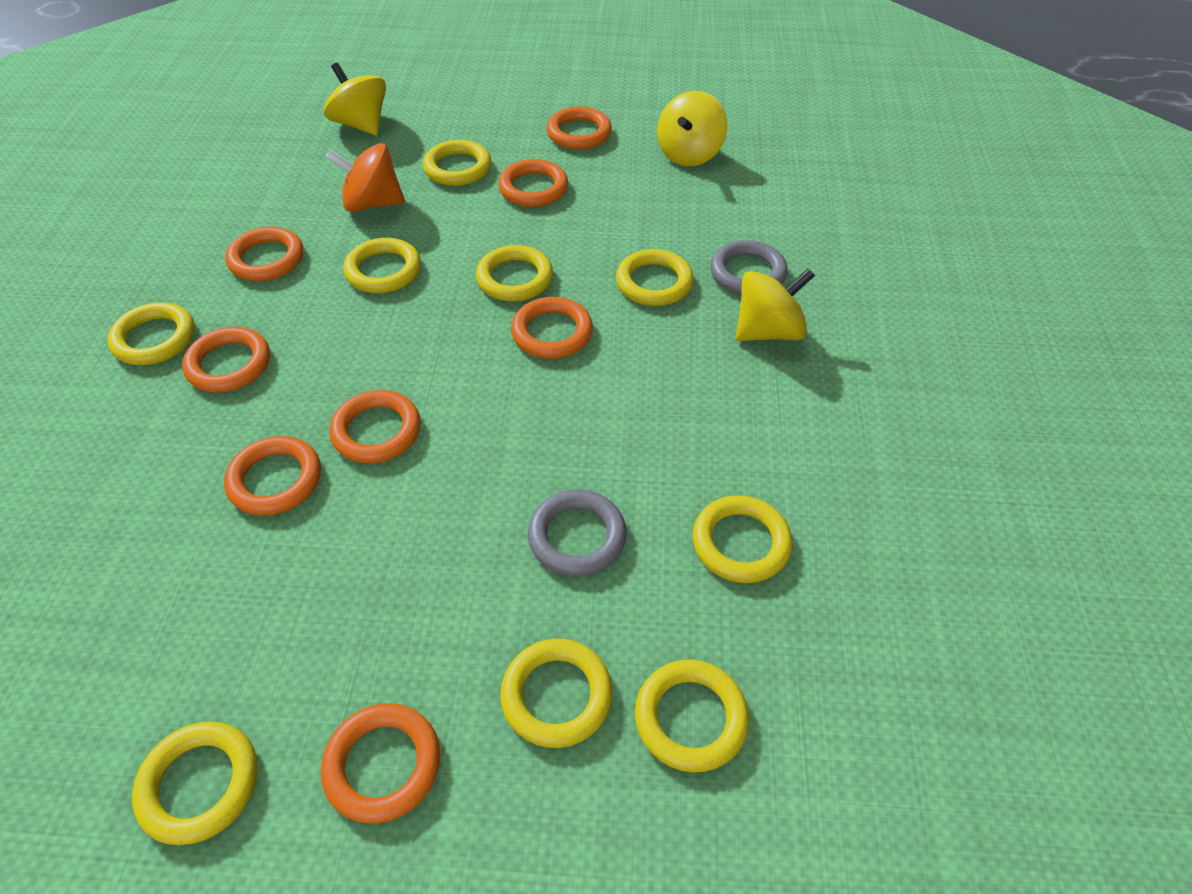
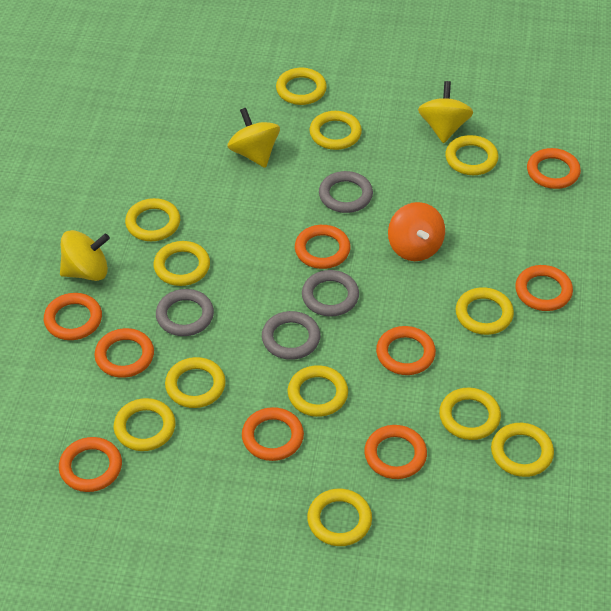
grey ring: [528,490,627,577] [710,240,788,295] = 2 -> [156,289,214,336] [262,311,321,360] [302,270,359,317] [319,171,373,213] = 4
orange ring: [182,327,270,392] [224,436,321,516] [225,227,303,281] [321,703,440,823] [329,390,421,463] [498,159,568,207] [511,297,593,359] [547,107,612,150] = 8 -> [44,293,102,340] [59,437,122,492] [94,328,154,378] [242,407,304,461] [295,225,351,269] [364,425,427,479] [376,326,436,375] [515,265,573,311] [527,148,581,189] = 9
yellow ring: [107,303,195,365] [132,722,258,845] [343,238,421,293] [423,140,491,186] [476,245,553,302] [500,639,613,748] [616,249,694,306] [635,660,749,773] [693,495,793,583] = 9 -> [114,398,175,451] [125,198,180,241] [154,241,210,286] [165,357,226,408] [276,68,327,105] [288,365,348,417] [307,489,372,546] [310,111,362,150] [439,388,501,440] [445,135,498,175] [455,287,514,335] [491,423,554,477] = 12

